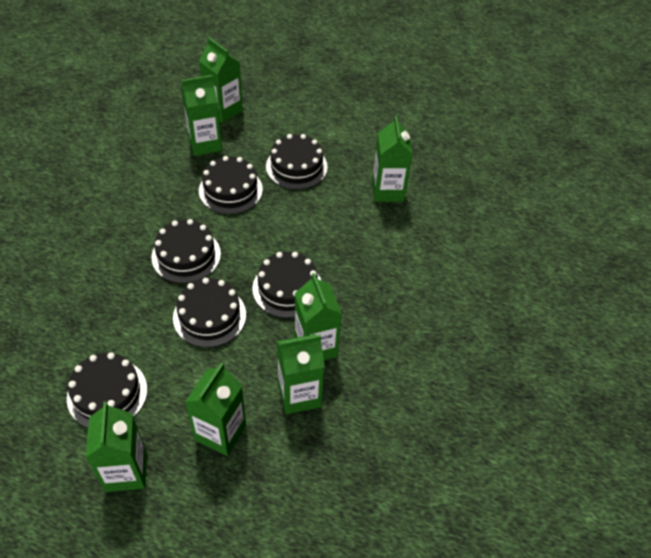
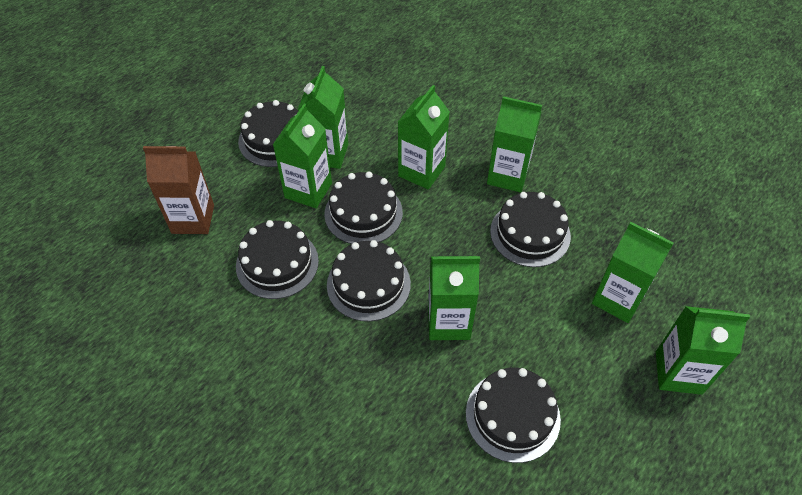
brown carton: none = 0 -> [143,146,214,234] = 1

